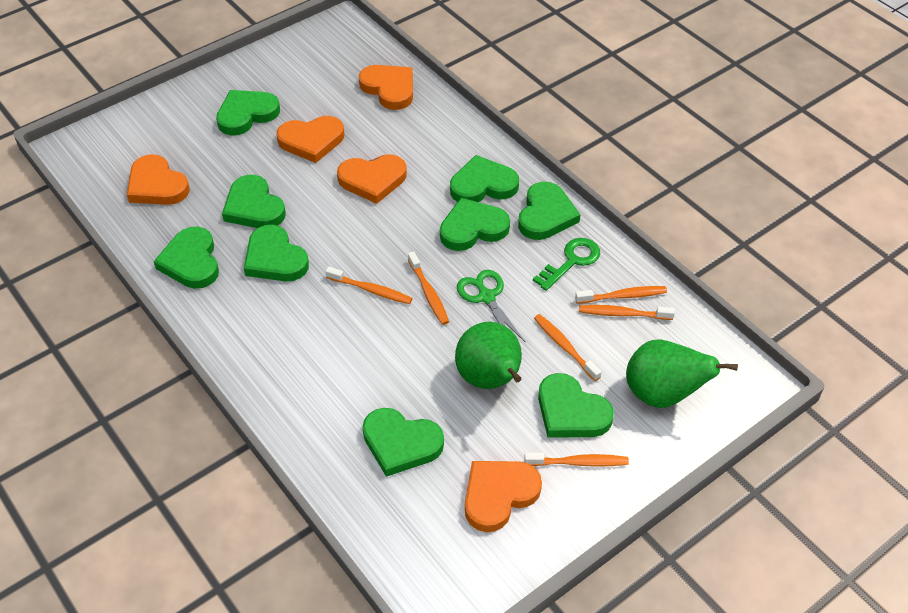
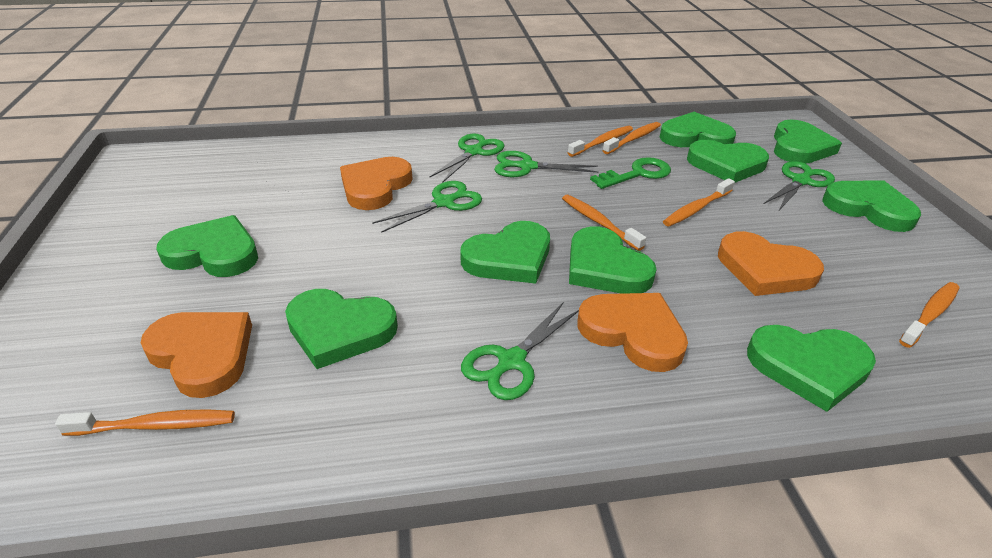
green pear: [455,322,522,389] [626,340,738,408] = 2 -> none = 0
green scissors: [457,270,526,343] = 1 -> [372,181,482,233] [430,133,505,183] [461,302,579,400] [494,151,598,177] [764,161,835,210] = 5
orange heart: [127,154,190,205] [276,116,344,163] [337,154,407,204] [359,65,413,110] [465,461,542,532] = 5 -> [141,312,252,398] [340,157,413,210] [577,293,688,372] [718,231,824,296] = 4

